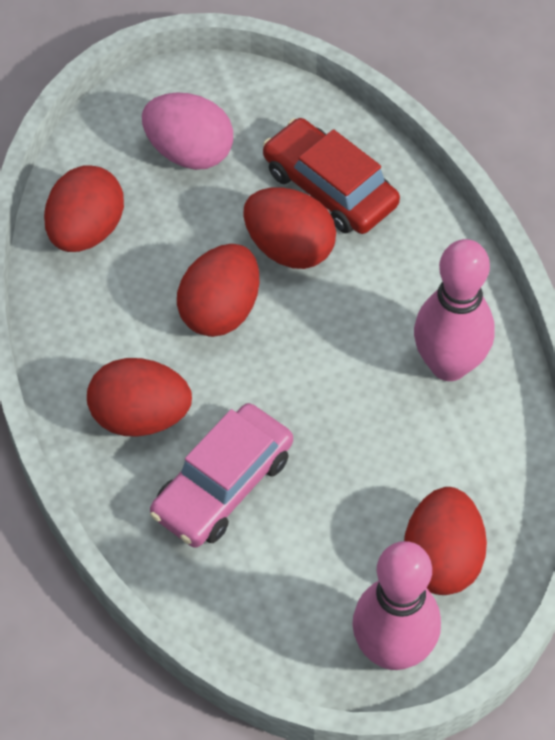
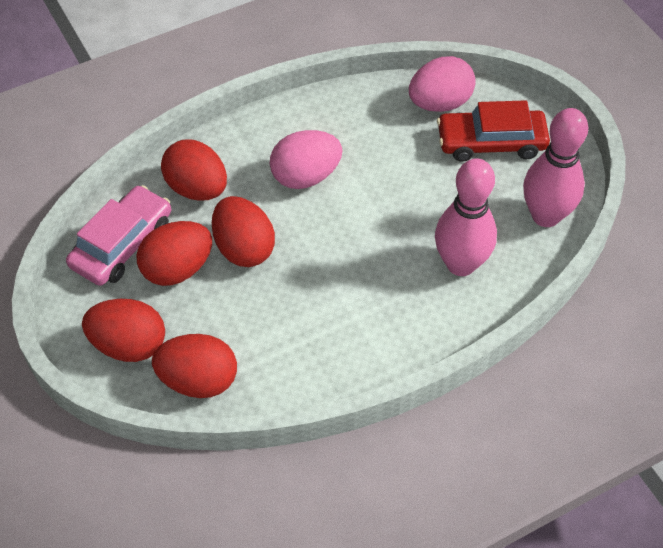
pink egg: [142,92,233,170] = 1 -> [270,130,342,189] [409,56,476,112] = 2

